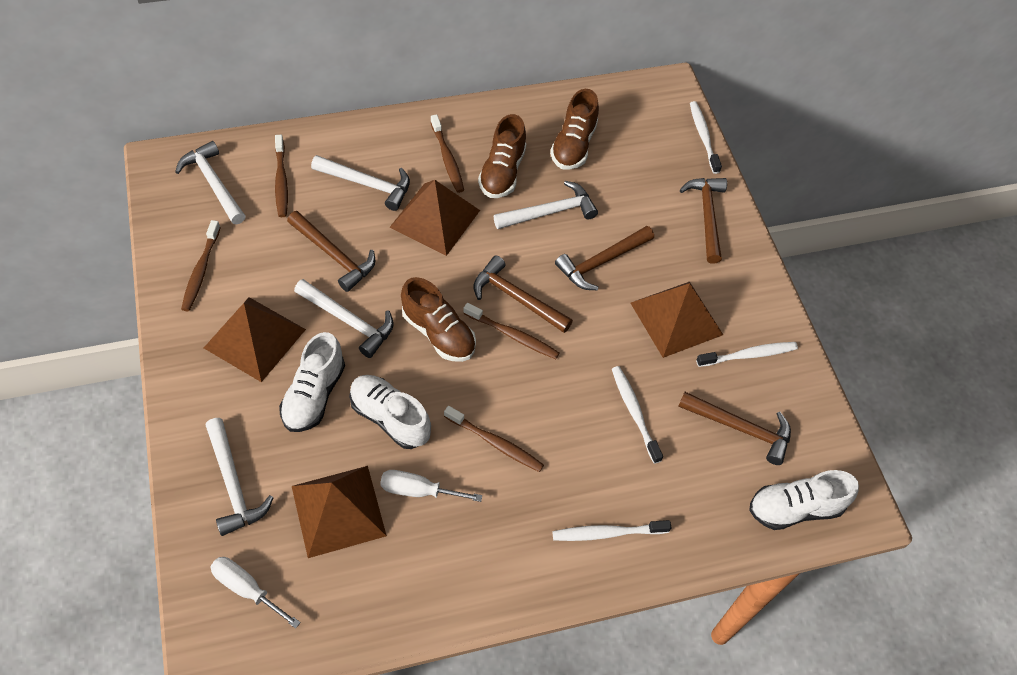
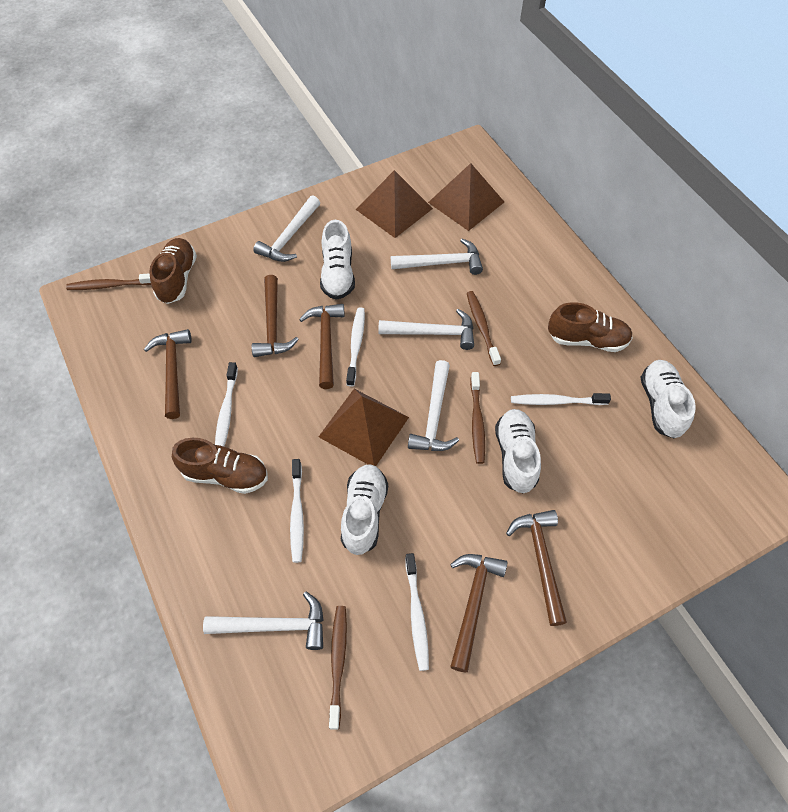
brown pyramid: [204,297,306,382] [292,466,387,558] [389,180,480,256] [631,282,723,358] = 4 -> [319,389,409,466] [356,170,433,238] [428,163,504,231] = 3
brown toothbrush: [181,220,221,311] [275,135,288,217] [431,114,464,193] [444,406,544,472] [463,303,560,359] = 5 -> [66,273,151,290] [329,606,347,730] [467,291,501,366] [470,372,485,464] = 4
white screwdriver: [211,557,301,629] [380,470,482,502] = 2 -> none = 0
white shoe: [279,332,345,432] [349,375,431,449] [749,470,859,530] = 3 -> [320,220,355,300] [341,464,388,555] [495,409,541,493] [641,360,696,438] = 4
white toothbrush: [552,520,672,541] [612,366,663,464] [690,101,722,174] [696,342,798,367] = 4 -> [215,362,238,446] [290,459,304,563] [346,308,365,387] [405,553,429,671] [511,393,611,405] = 5

